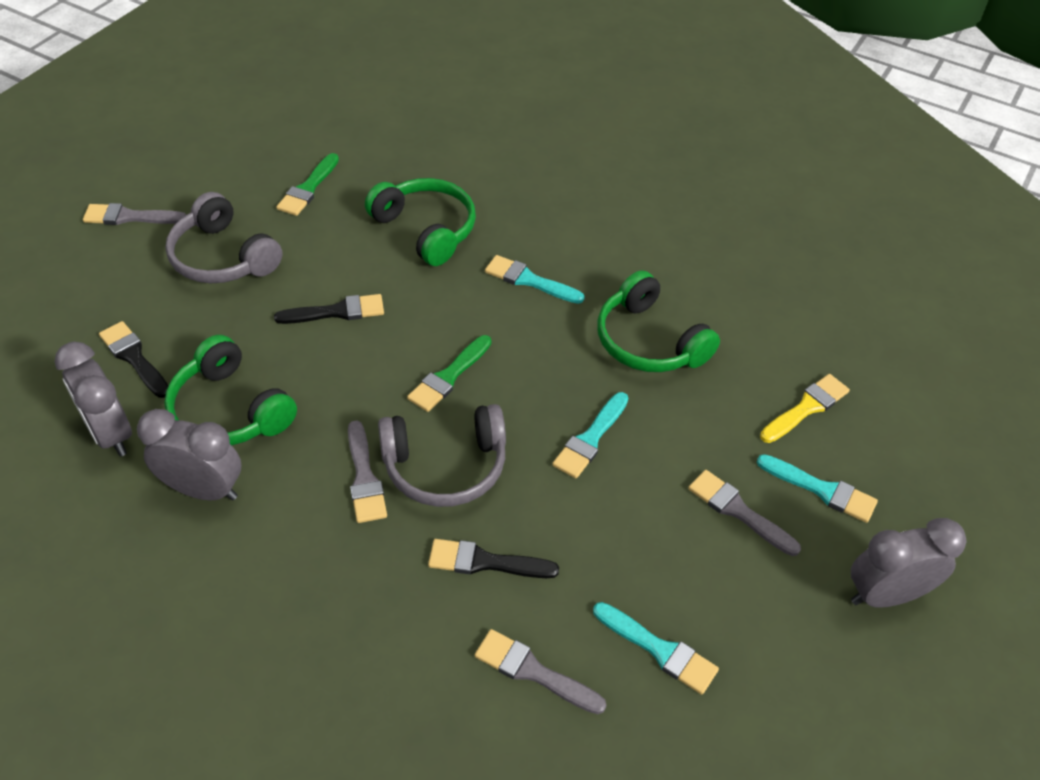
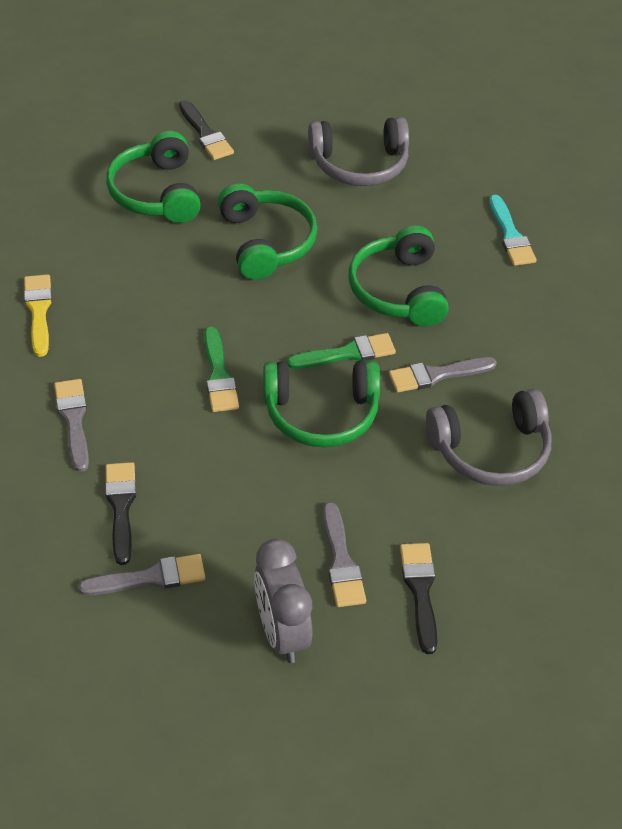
green headphones: [164,335,297,446] [365,178,476,266] [597,270,720,372] = 3 -> [106,131,201,223] [218,183,317,280] [263,360,380,447] [349,225,449,327] = 4
grey clock: [55,342,132,457] [137,409,241,501] [851,518,967,608] = 3 -> [254,538,313,663] = 1
turquoise brush: [485,255,585,304] [552,392,629,479] [593,602,719,695] [757,454,878,523] = 4 -> [489,195,537,266] = 1

